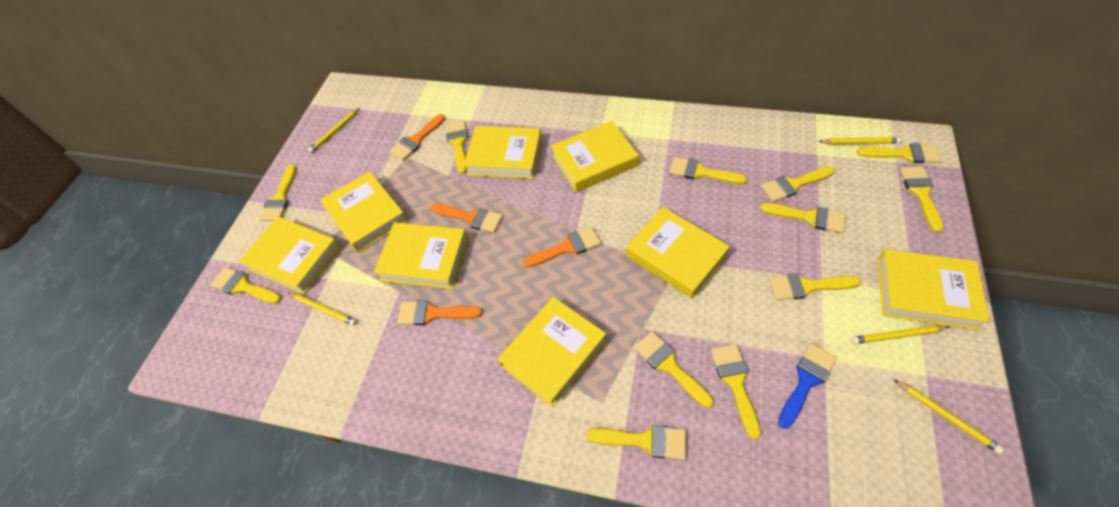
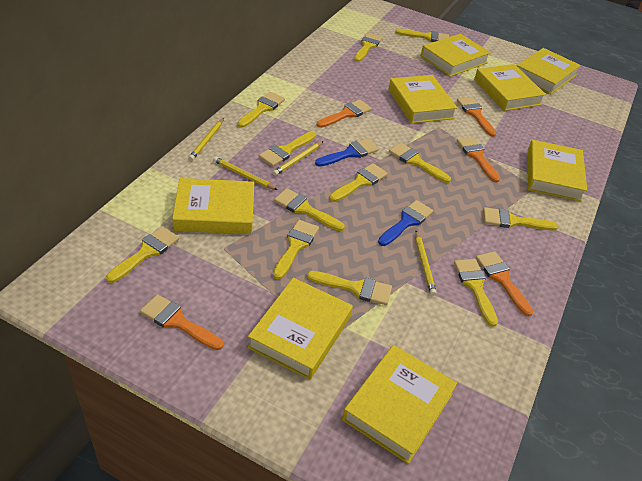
blue brush: [778,343,837,429] = 1 -> [315,138,379,167] [378,200,433,246] = 2
orange brush: [389,114,445,161] [397,300,482,325] [431,203,503,233] [523,226,601,267] = 4 -> [140,294,223,350] [317,100,372,128] [457,97,496,137] [457,137,500,182] [476,251,533,317] = 5
yellow pencil: [288,293,357,326] [308,108,360,153] [818,137,902,144] [851,325,949,344] [893,379,1004,454] = 5 -> [188,118,224,161] [213,156,277,190] [273,141,324,176] [415,231,437,296] = 4

